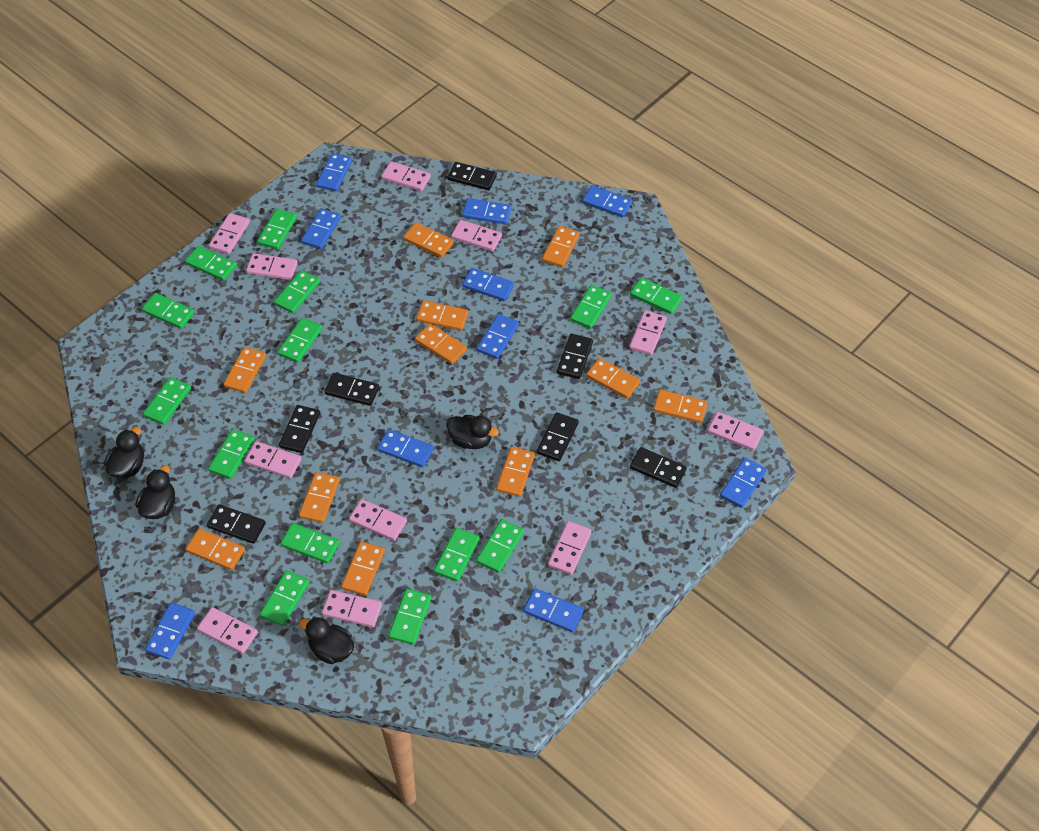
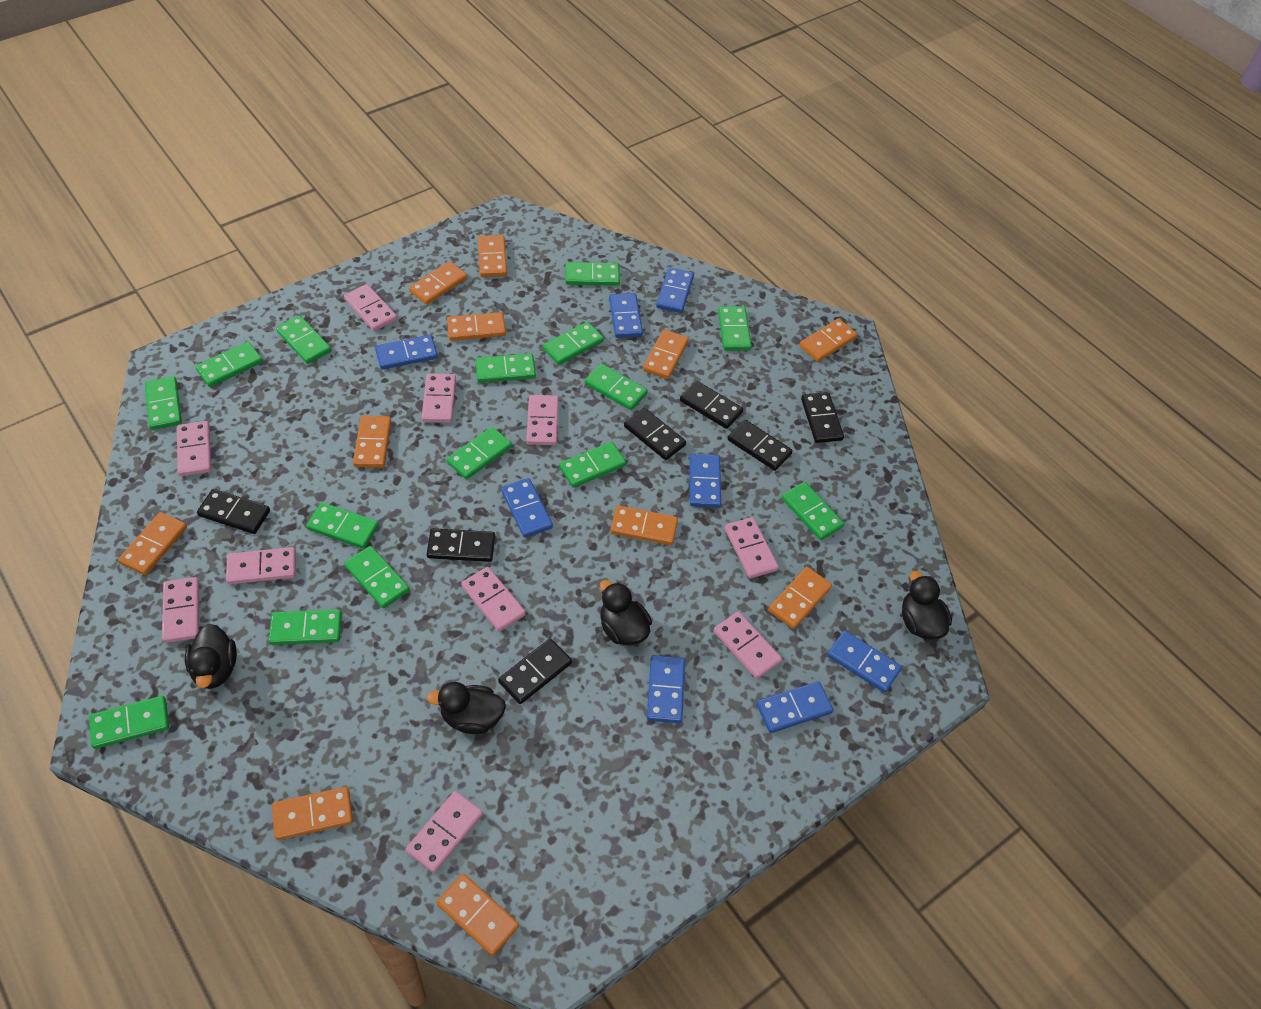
blue domino: [145,602,195,660] [301,208,341,249] [316,153,352,191] [377,429,434,467] [462,198,511,224] [462,268,514,301] [476,314,519,359] [523,588,584,632] [582,185,632,218] [720,458,767,508] = 10 -> [375,335,438,370] [501,478,553,538] [609,293,643,338] [647,655,685,723] [656,268,694,313] [689,454,721,508] [757,681,833,733] [827,631,902,693] = 8
green domino: [142,293,195,329] [143,377,191,425] [185,246,237,281] [208,429,255,479] [257,209,297,250] [259,570,309,626] [274,270,320,313] [278,318,323,363] [280,523,340,563] [388,589,431,645] [434,528,479,582] [476,519,524,573] [570,285,612,329] [630,277,682,314] = 14 -> [89,696,169,749] [145,376,182,430] [195,342,263,387] [269,610,342,645] [276,315,331,364] [306,502,379,549] [344,546,409,608] [447,427,512,479] [475,354,536,383] [543,322,604,365] [559,442,626,488] [565,262,620,286] [585,364,648,410] [718,306,752,351] [782,482,844,540] = 15
pink domino: [197,607,258,654] [209,213,250,254] [244,441,302,478] [246,253,298,280] [322,590,382,627] [349,499,407,541] [381,161,431,191] [451,220,502,252] [548,521,592,575] [629,310,667,355] [707,412,764,451] = 11 -> [162,577,199,643] [177,421,211,476] [226,547,296,584] [344,284,397,331] [406,791,483,873] [421,373,456,423] [461,567,526,631] [526,395,559,445] [714,612,782,679] [725,517,778,578] = 10

